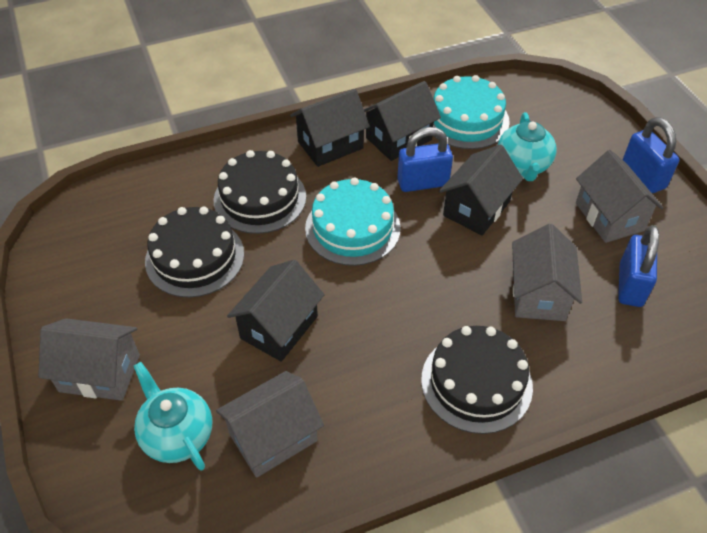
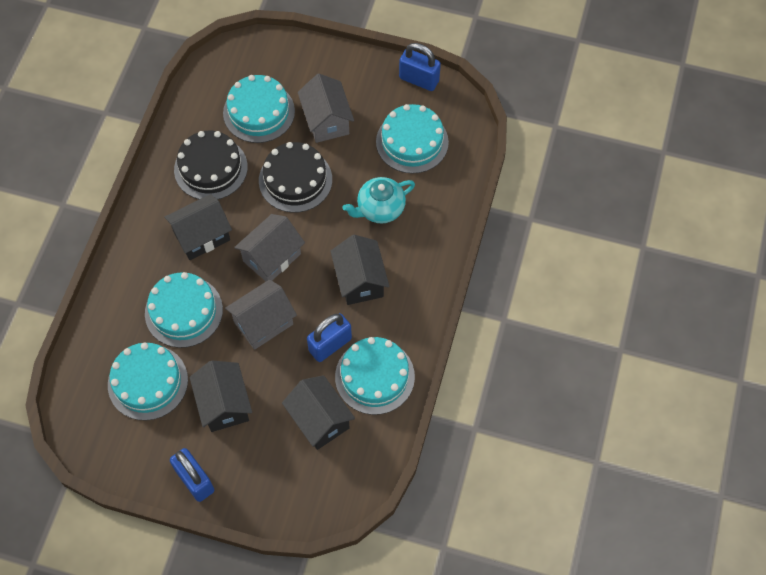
black cake: [145,207,244,297] [214,150,306,234] [421,326,533,434] = 3 -> [174,131,248,199] [259,142,332,213] = 2
grey house: [38,318,140,401] [216,371,324,478] [512,224,582,321] [576,150,663,243] = 4 -> [225,279,297,350] [234,214,305,281] [298,74,354,143] = 3
turquoise cake: [305,178,401,266] [433,75,510,149] = 2 -> [108,342,188,421] [145,272,223,348] [223,75,295,143] [335,337,415,415] [376,104,449,174] = 5
turquoise teapot: [134,362,212,470] [498,112,556,181] = 2 -> [342,177,415,224] = 1

